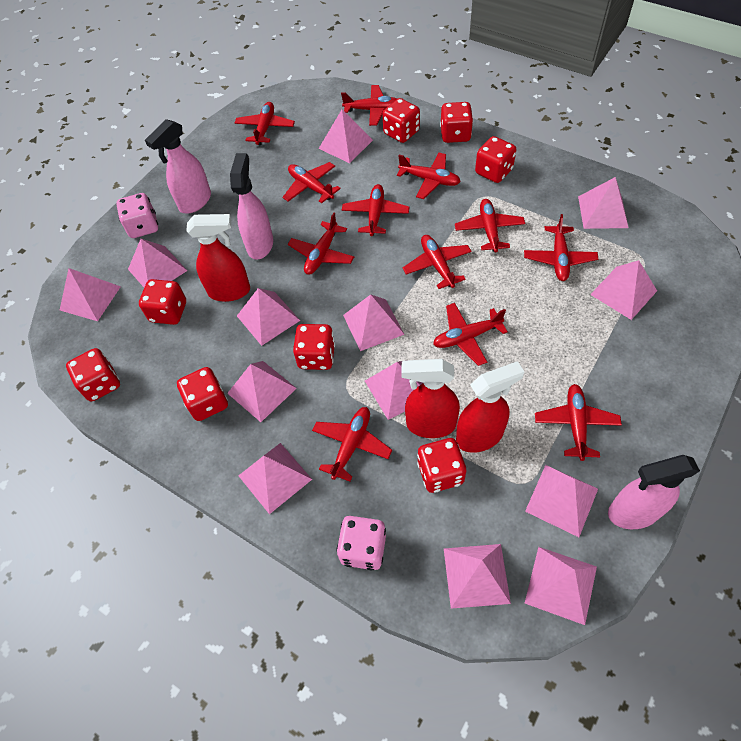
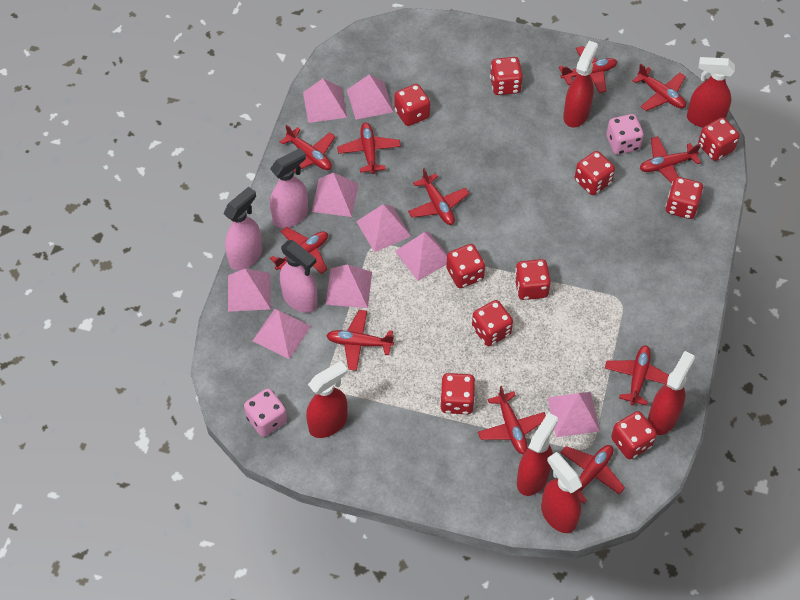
pink pyramid: [60,268,121,321] [128,239,188,287] [227,361,297,422] [237,288,300,346] [238,443,312,514] [319,110,373,163] [343,295,405,351] [365,361,423,420] [444,544,511,609] [525,465,598,537] [525,547,597,625] [578,177,629,229] [590,260,657,320] = 13 -> [228,269,271,312] [253,309,311,359] [303,78,347,123] [312,172,358,217] [326,264,372,308] [347,74,394,120] [356,204,411,252] [395,232,447,281] [547,392,600,437] = 9
red dice: [66,348,120,402] [139,279,186,325] [177,367,228,421] [293,324,335,370] [382,98,420,143] [417,438,466,493] [440,102,473,143] [475,136,516,183] = 8 -> [394,84,430,126] [441,373,476,414] [446,244,485,288] [472,300,513,346] [490,57,523,95] [514,259,551,300] [575,151,615,195] [611,411,657,459] [665,177,703,219] [698,117,740,161] = 10
red plane: [235,102,295,145] [283,162,341,203] [288,212,354,275] [312,407,392,482] [341,85,398,126] [342,184,409,236] [397,152,461,199] [402,235,472,289] [433,303,508,366] [455,199,525,253] [524,214,598,281] [535,384,622,461] = 12 -> [270,227,328,274] [280,124,336,172] [326,310,394,371] [337,123,401,174] [408,168,469,225] [478,386,546,454] [559,46,617,93] [560,445,625,504] [605,345,669,406] [632,64,686,111] [640,136,701,184] = 11
red spray bottle: [186,214,250,302] [401,359,460,438] [456,361,524,453] = 3 -> [306,361,348,438] [517,412,558,496] [541,452,582,533] [563,41,598,128] [648,351,695,435] [687,57,735,128] = 6

